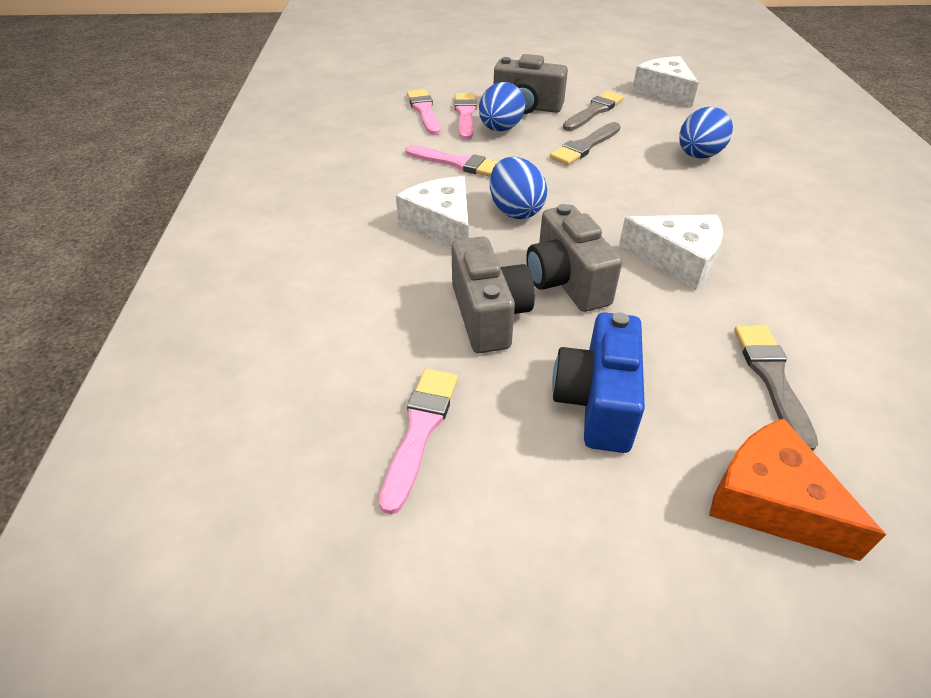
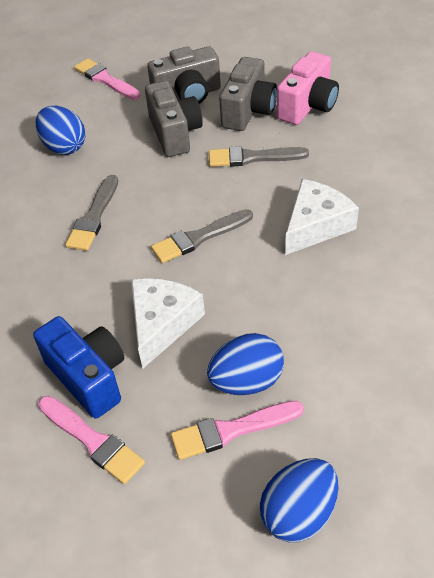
orange cheese: [709,418,886,561] = 1 -> none = 0
pink brush: [379,369,458,515] [405,145,498,177] [407,89,441,135] [455,93,477,140] = 4 -> [38,396,145,484] [74,58,140,100] [171,401,304,460] = 3
pink camera: none = 0 -> [277,52,339,125] = 1
white cheese: [396,176,468,247] [619,215,723,290] [632,56,699,107] = 3 -> [131,278,205,368] [285,179,359,255] = 2

